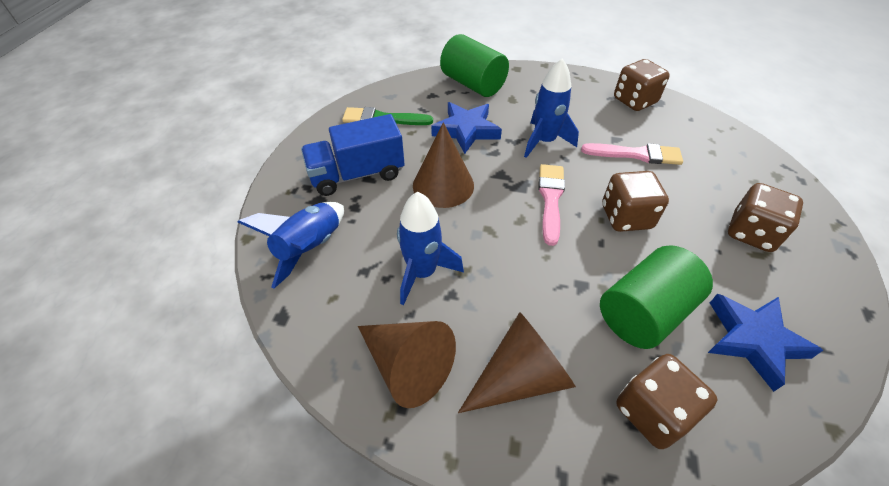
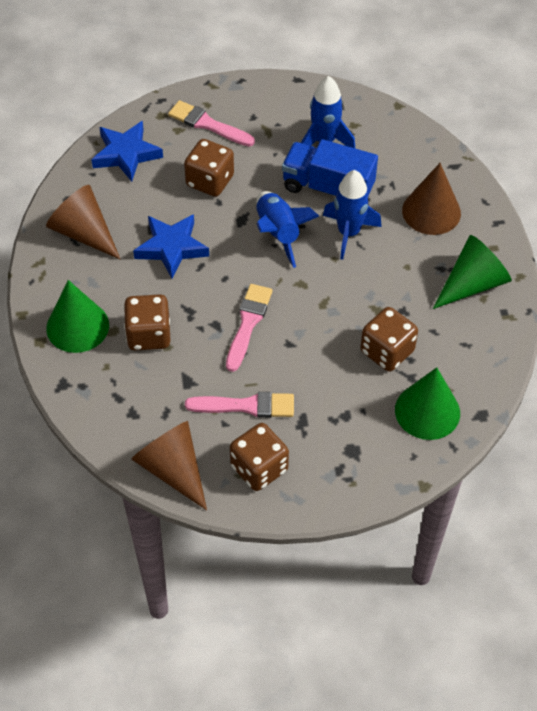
green brush: [342,107,433,125] = 1 -> none = 0
green cone: none = 0 -> [46,280,109,353] [395,367,460,440] [433,235,512,309] = 3
green cylinder: [440,34,509,97] [600,245,713,349] = 2 -> none = 0
pink brush: [538,164,565,246] [581,143,683,165] = 2 -> [168,100,255,146] [185,392,294,418] [226,284,273,372] = 3

